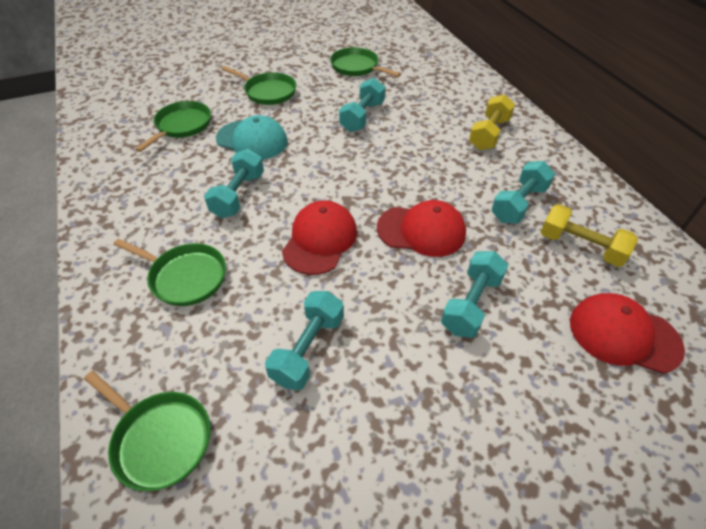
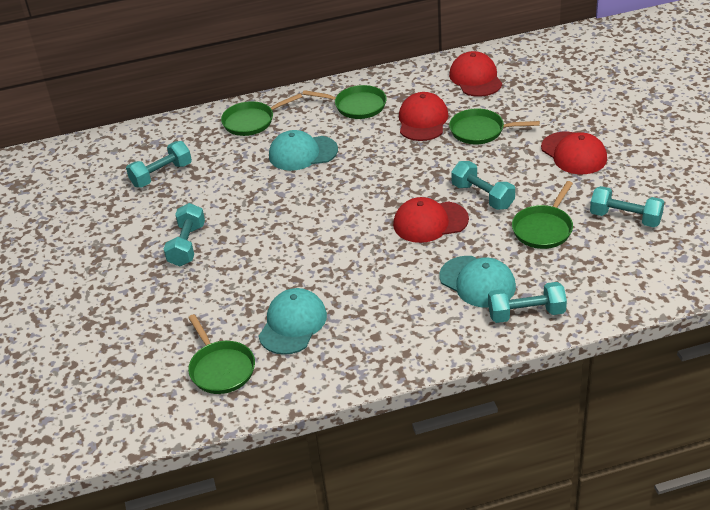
red cap: [282,201,357,275] [377,200,466,257] [570,293,685,374] = 3 -> [393,197,469,243] [399,92,448,141] [449,51,503,97] [541,132,607,174] = 4
turquoise cap: [216,115,288,160] = 1 -> [258,288,327,355] [269,130,338,171] [439,256,516,308] = 3
yellow dumbbell: [469,94,515,150] [541,204,638,267] = 2 -> none = 0

